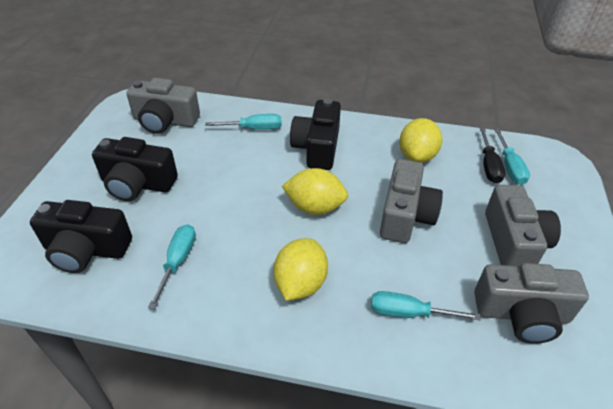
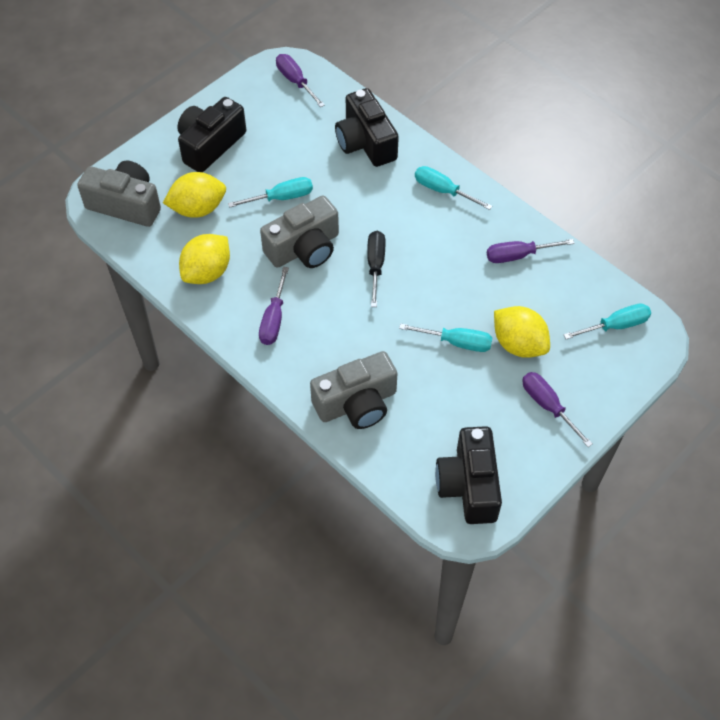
grey camera: [127,78,200,134] [380,159,443,243] [474,263,589,344] [485,185,561,266] = 4 -> [77,161,161,227] [260,195,339,268] [310,351,397,429] = 3
purple screwdriver: none = 0 -> [259,267,289,345] [276,54,325,107] [487,239,575,263] [522,372,593,447] = 4

